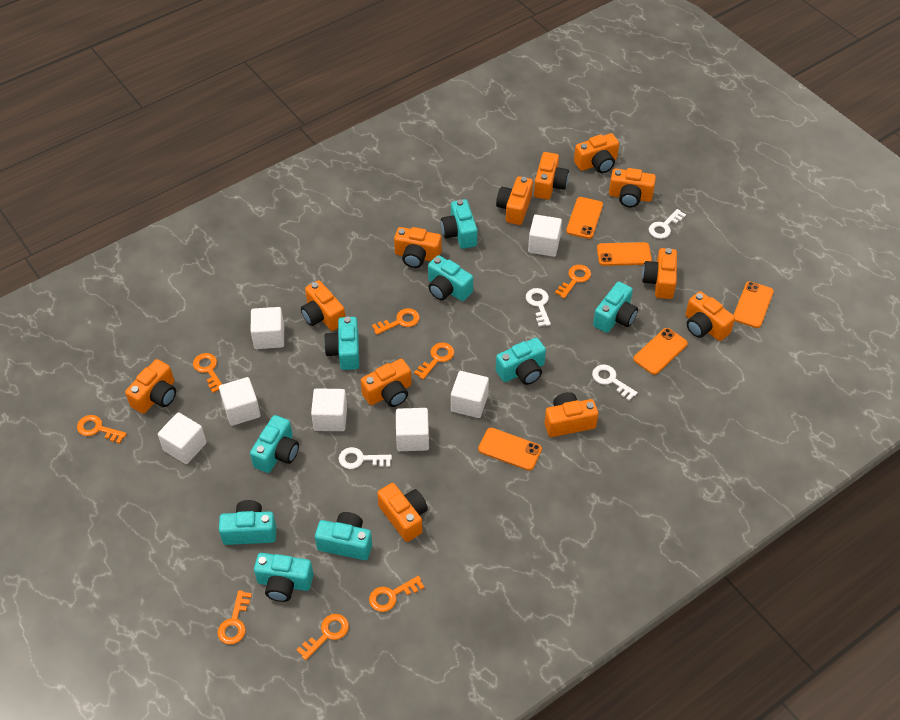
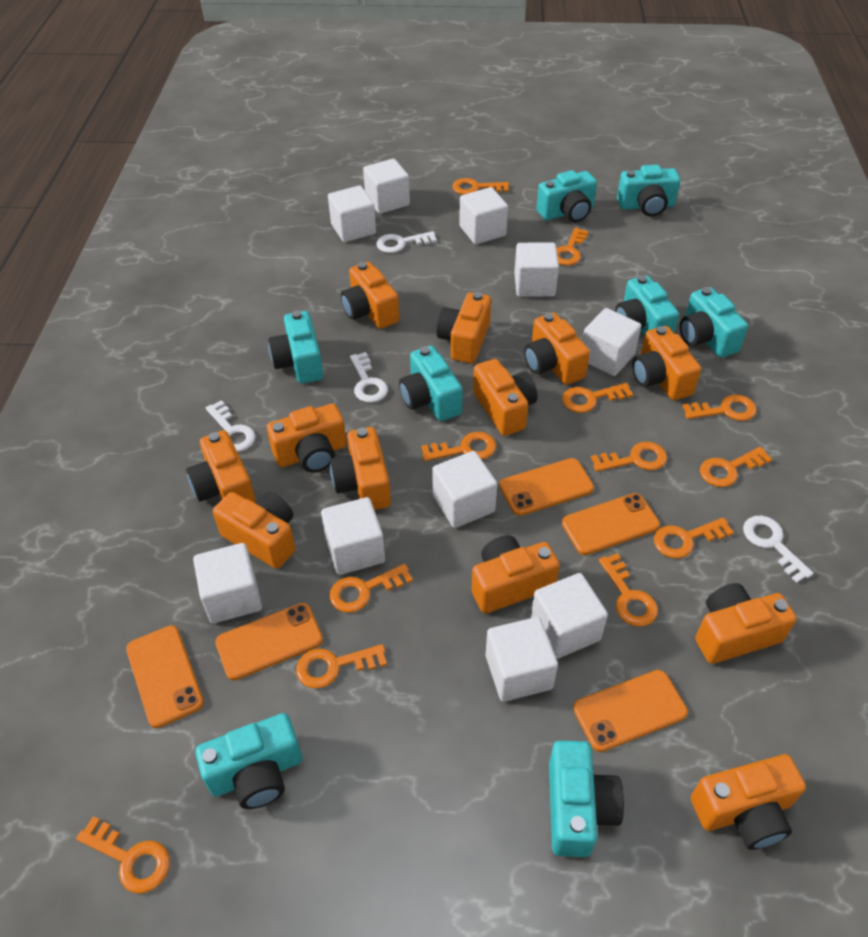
orange key: [77,415,127,444] [193,353,222,393] [218,590,252,644] [297,614,349,660] [369,576,425,612] [372,308,420,335] [414,343,454,380] [555,265,591,299] = 8 -> [76,816,170,893] [296,644,387,688] [329,563,413,613] [421,432,496,461] [452,178,509,195] [556,228,589,266] [562,383,633,413] [591,442,667,472] [599,553,658,627] [654,517,734,558] [682,394,757,421] [700,447,772,487] = 12
turquoise camera: [219,500,276,545] [250,415,299,473] [254,553,313,602] [315,512,372,560] [324,317,359,370] [428,255,473,301] [441,199,478,249] [496,338,546,385] [593,282,638,333] = 9 -> [195,713,302,809] [268,311,323,384] [399,346,463,421] [536,170,597,223] [549,740,624,857] [615,275,679,336] [617,165,680,217] [680,287,748,358] = 8
white cube: [158,412,206,464] [219,377,260,426] [251,307,284,349] [311,388,347,431] [396,408,429,451] [451,371,489,418] [528,215,562,257] = 7 -> [193,543,262,624] [321,497,385,575] [328,185,376,242] [363,159,410,214] [432,451,497,528] [459,187,508,244] [486,617,558,702] [514,242,559,297] [531,573,608,659] [582,308,641,376] = 10

